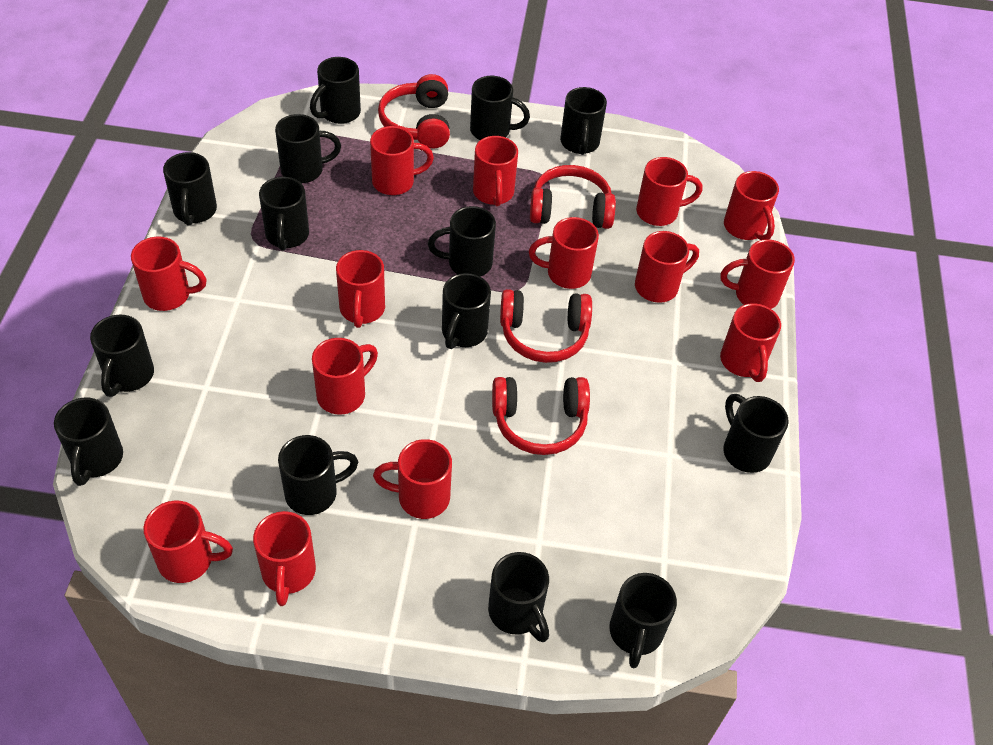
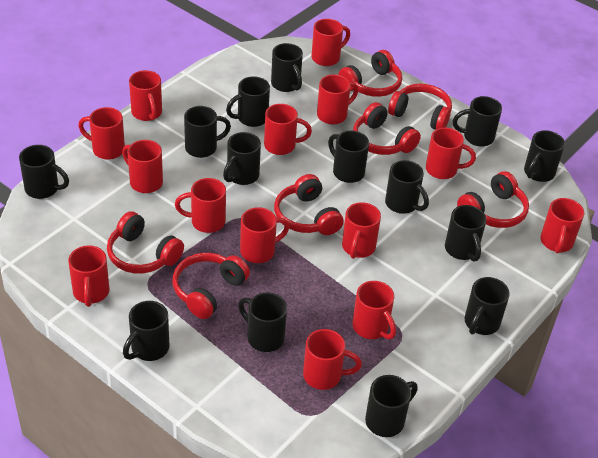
red headphones: [378,74,450,149] [492,377,590,455] [500,289,592,363] [530,165,616,229] = 4 -> [107,211,184,274] [172,253,250,319] [274,174,343,235] [338,50,402,97] [353,102,421,155] [388,84,452,129] [457,171,529,228] = 7

